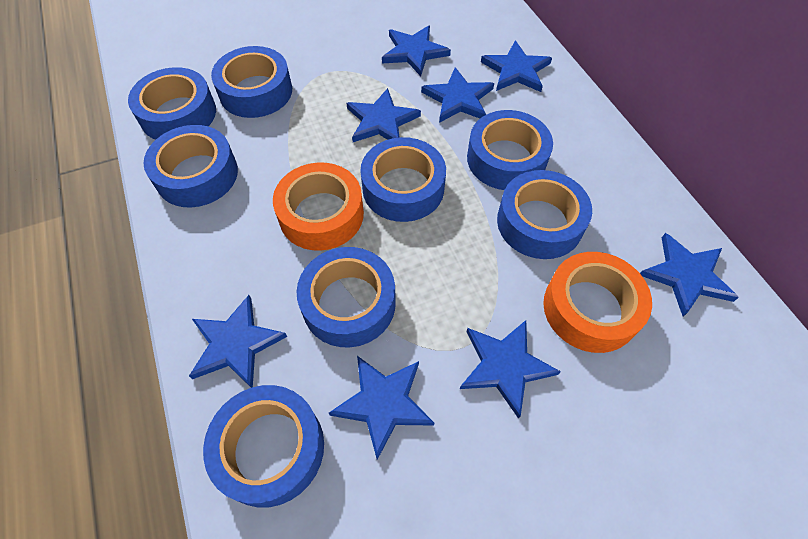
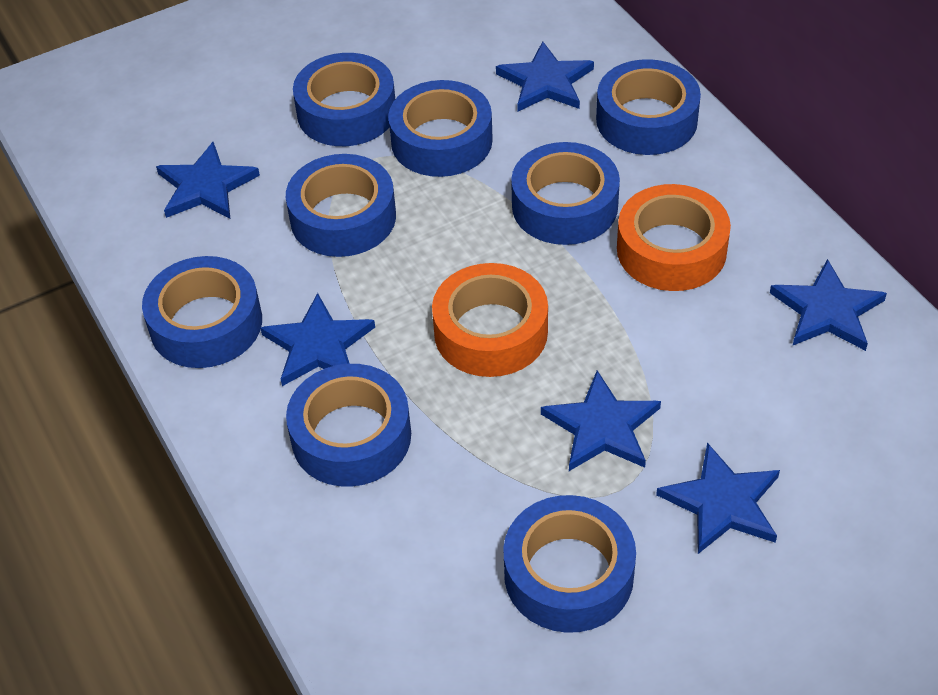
blue star: [189,295,287,388] [329,356,434,460] [346,88,421,142] [382,25,451,76] [421,67,494,123] [460,320,561,419] [481,40,552,92] [640,233,739,317] = 8 -> [156,142,260,219] [260,293,375,386] [496,41,594,111] [541,371,661,471] [656,443,780,554] [770,259,887,351] = 6

